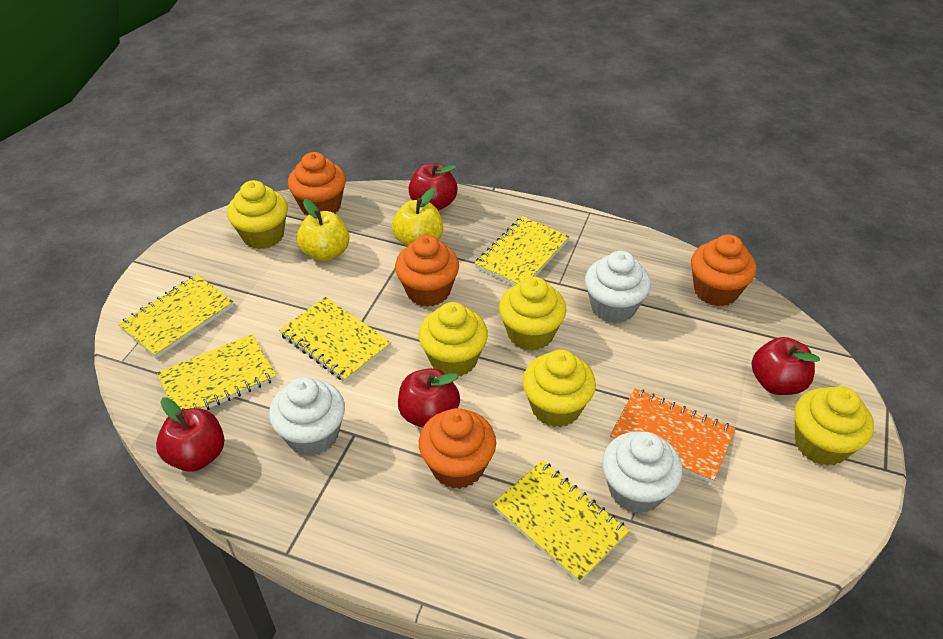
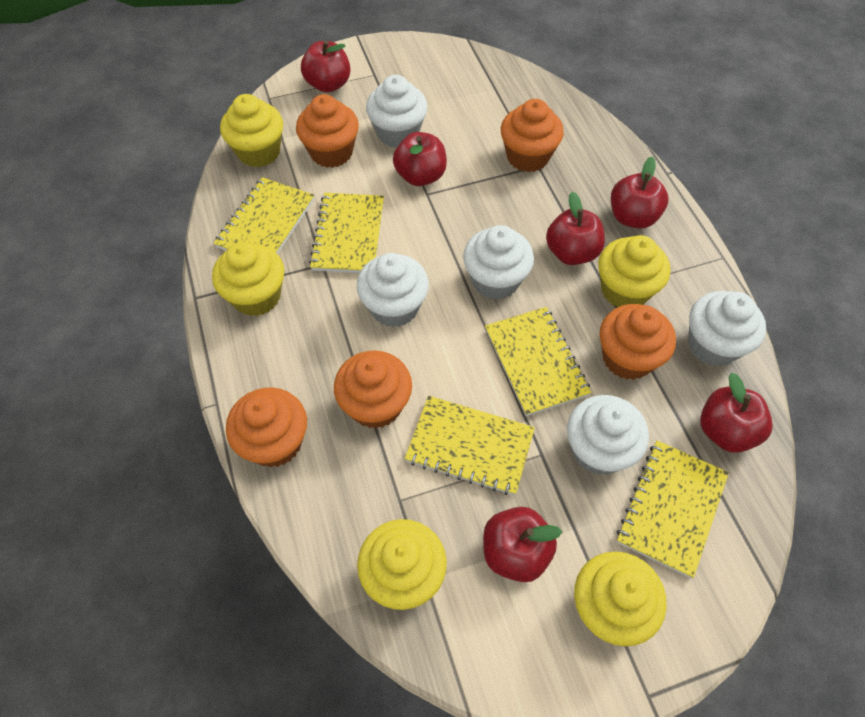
orange cupcake: [288,152,346,216] [395,235,459,307] [419,408,496,489] [691,234,756,306] = 4 -> [226,387,307,467] [296,94,359,168] [334,350,412,429] [501,99,564,172] [600,304,676,380] = 5
orange notebook: [610,388,736,483] = 1 -> none = 0
red apple: [156,397,224,472] [398,368,460,428] [408,163,458,211] [752,337,820,395] = 4 -> [301,40,351,93] [393,132,447,186] [483,507,562,582] [546,191,605,265] [611,157,668,229] [700,373,773,453] = 6
white cupcake: [269,377,345,456] [585,251,651,323] [602,431,683,514] = 3 -> [356,253,429,327] [366,75,428,148] [463,225,534,300] [567,395,649,475] [688,291,766,366] = 5
yellow apple: [297,199,350,262] [392,188,443,246] = 2 -> none = 0

